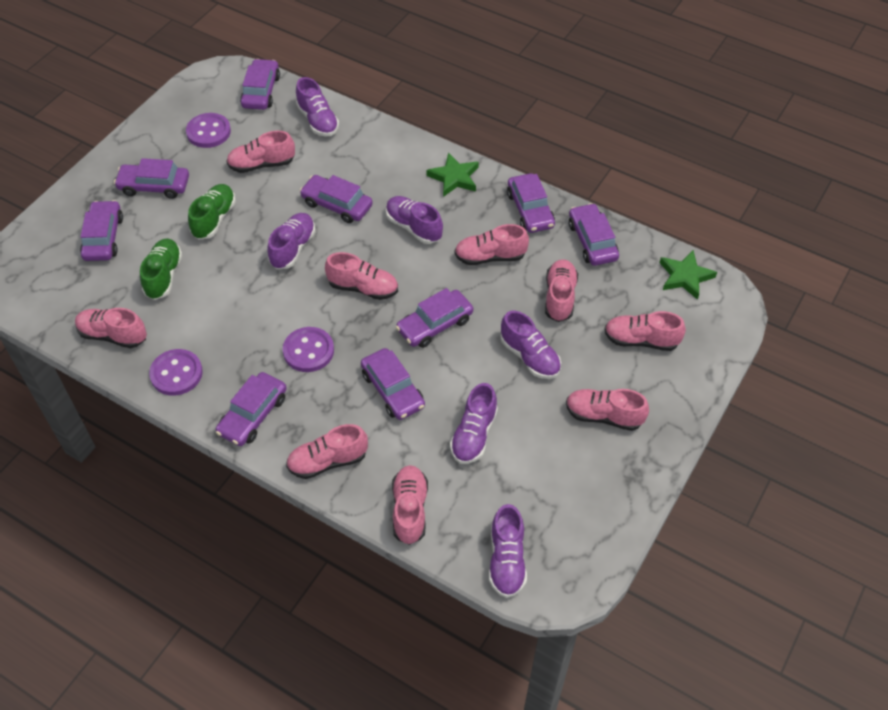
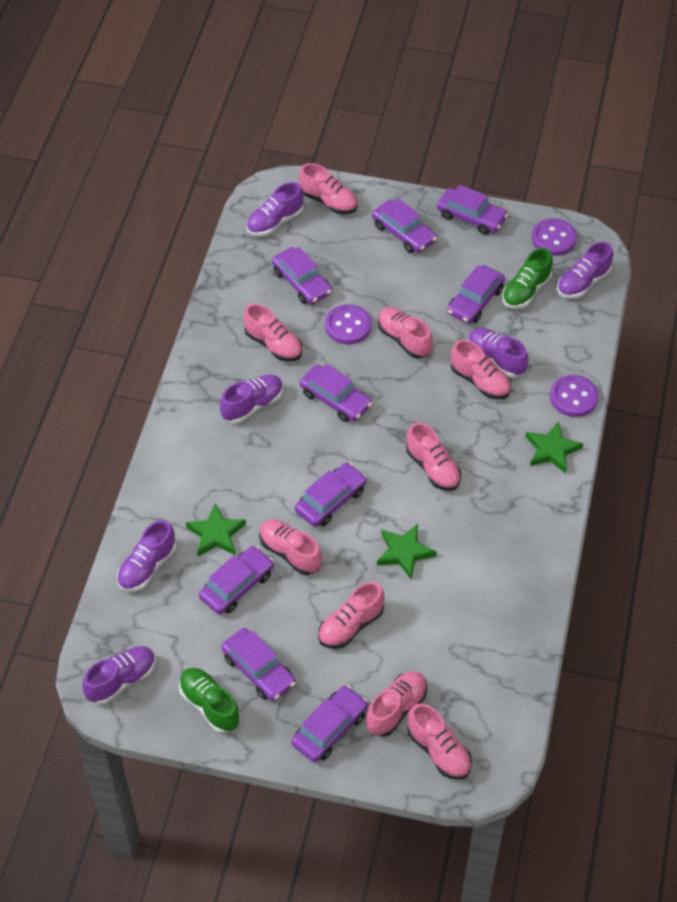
green star: [427,152,479,197] [660,250,717,300] = 2 -> [186,503,246,557] [377,524,437,579] [526,421,584,473] = 3

